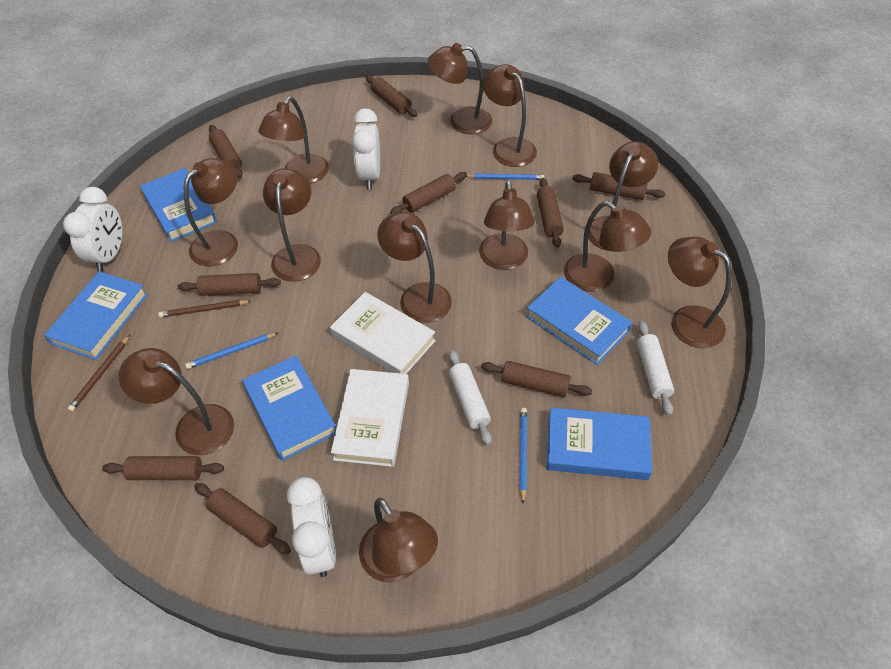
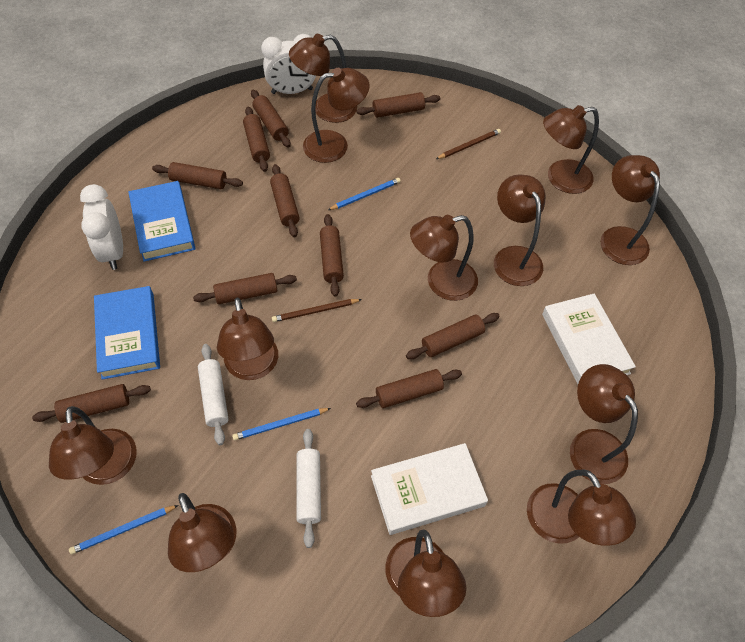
blue book: [44,271,148,360] [140,168,217,242] [242,355,336,461] [526,277,632,365] [547,407,652,480] = 5 -> [94,286,160,380] [128,181,195,262] = 2
brown rolling pin: [102,456,224,480] [178,273,281,296] [194,483,291,554] [209,125,242,178] [365,75,418,117] [390,172,467,214] [481,361,592,397] [537,178,564,248] [572,172,665,200] = 9 -> [32,384,151,423] [152,162,243,189] [193,273,297,304] [243,106,270,172] [251,90,291,148] [270,164,300,237] [320,214,344,297] [356,369,462,408] [357,92,440,118] [406,313,500,359] = 10
white clock: [63,187,122,272] [287,477,336,577] [352,108,380,189] = 3 -> [80,184,123,270] [261,34,316,94] = 2

